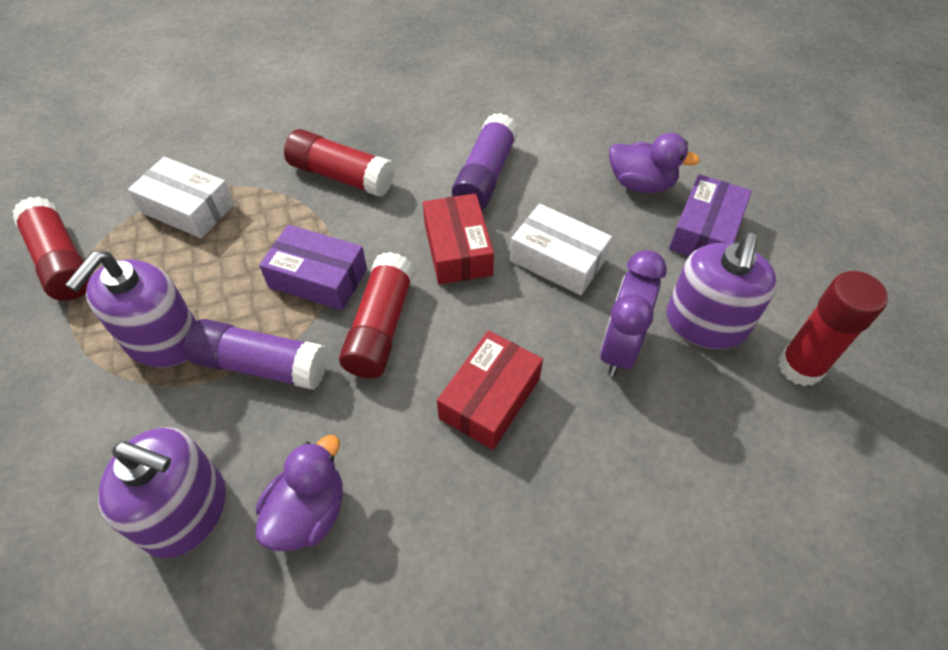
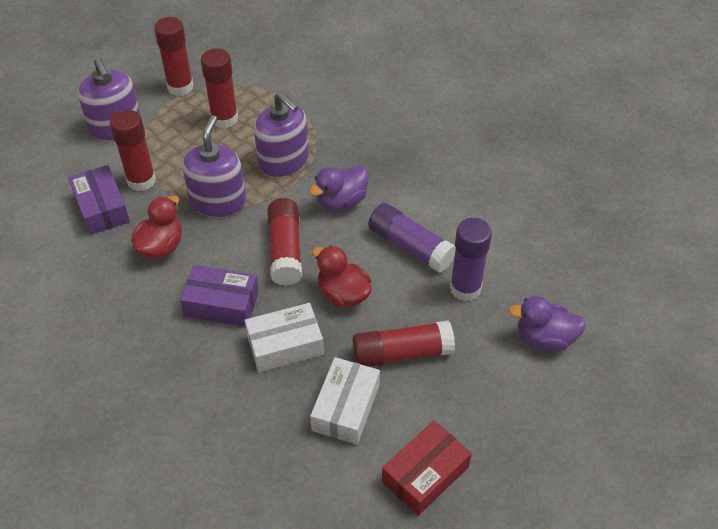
purple clock: [600,250,667,377] = 1 -> none = 0
red box: [423,193,494,285] [437,331,543,450] = 2 -> [382,421,472,516] = 1
red duck: none = 0 -> [131,195,182,259] [312,245,372,307] = 2
red glue stick: [12,196,91,301] [284,129,395,197] [339,252,415,378] [778,271,888,387] = 4 -> [110,110,156,191] [154,17,194,96] [201,48,238,128] [267,198,302,286] [353,320,455,367] = 5

